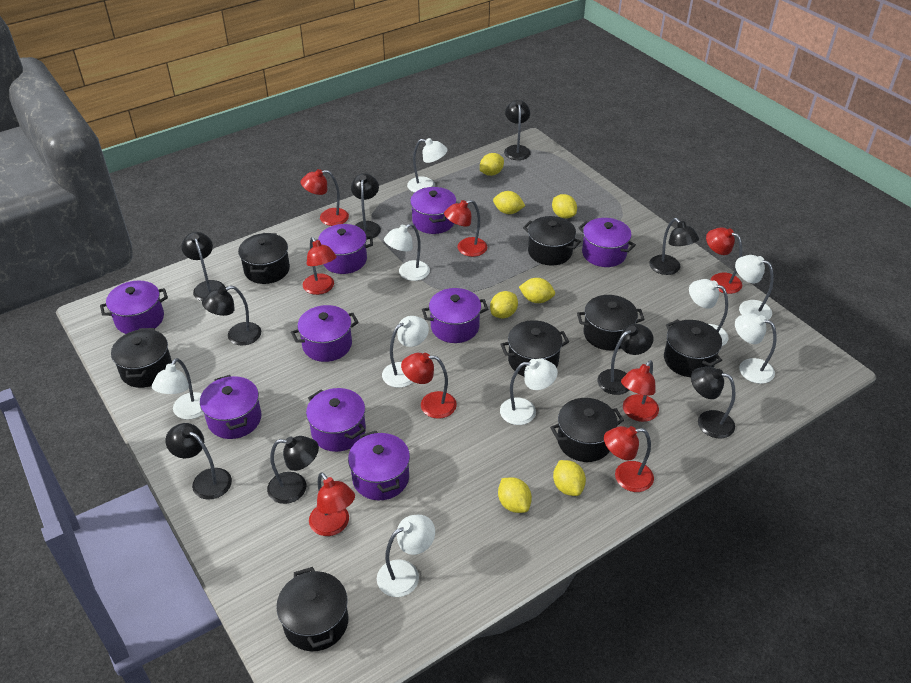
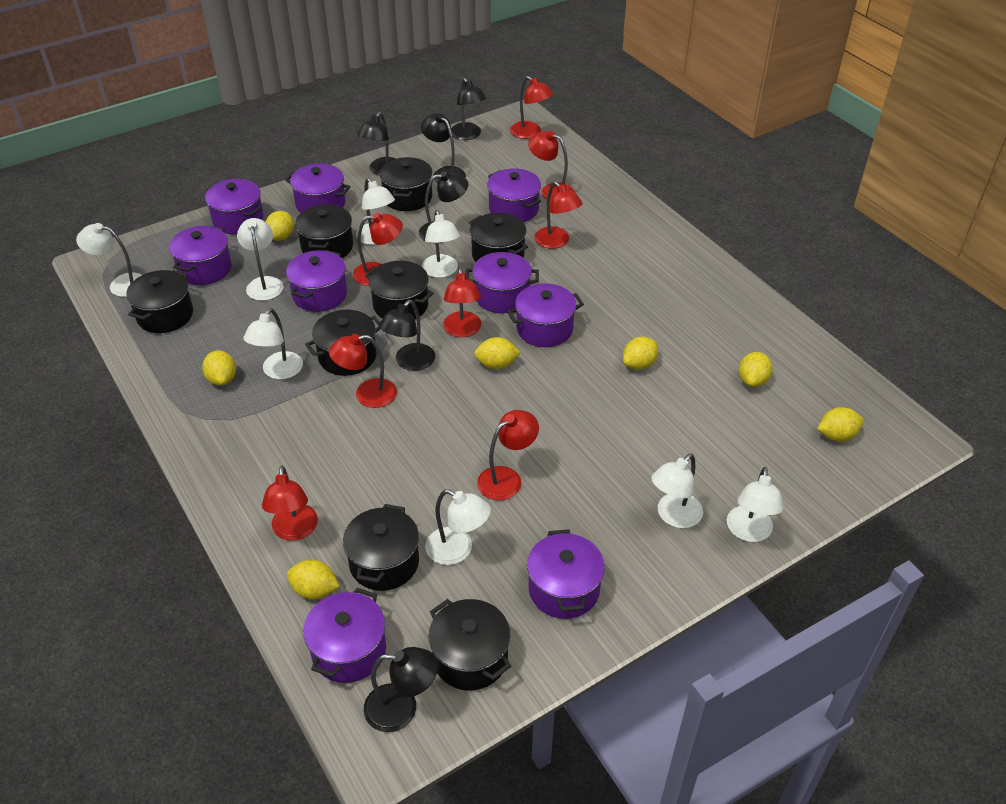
black lamp: [165,423,232,500] [181,232,225,301] [202,286,261,346] [267,436,319,504] [351,173,381,238] [504,100,531,160] [597,324,653,395] [649,218,699,275] [691,366,736,438] = 9 -> [357,112,395,175] [364,647,438,732] [379,300,435,371] [419,171,468,243] [421,113,466,183] [451,78,486,140] = 6
white lamp: [152,358,204,420] [377,515,435,597] [382,316,429,388] [384,223,430,281] [407,138,448,193] [500,359,558,425] [689,279,728,346] [735,255,774,320] [735,313,776,384] = 9 -> [76,223,142,297] [237,218,283,301] [243,308,303,380] [356,178,395,245] [422,210,460,278] [425,489,491,565] [651,453,703,528] [727,467,784,542] = 8

